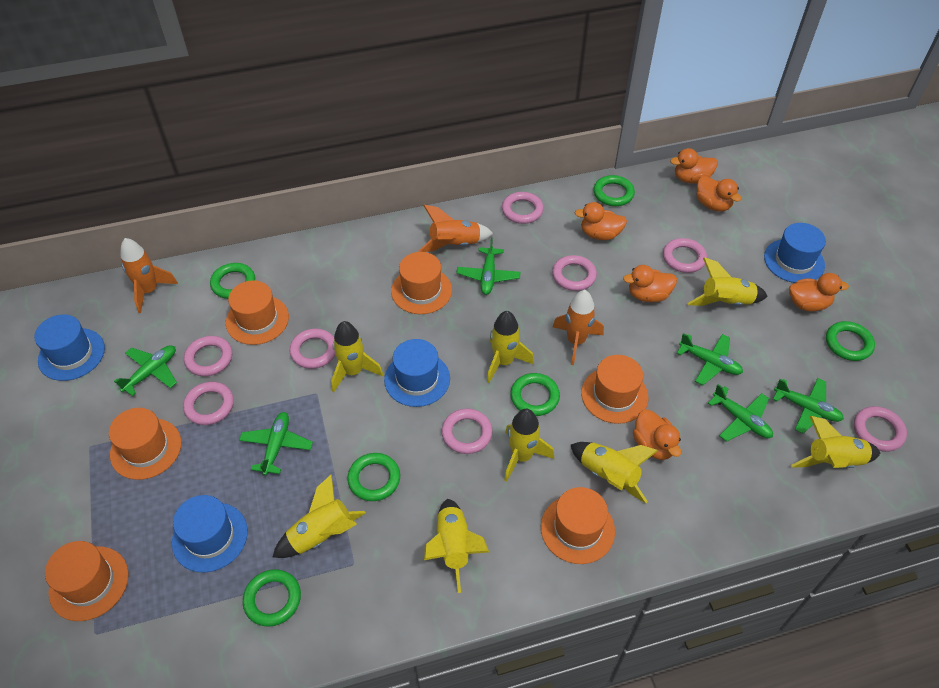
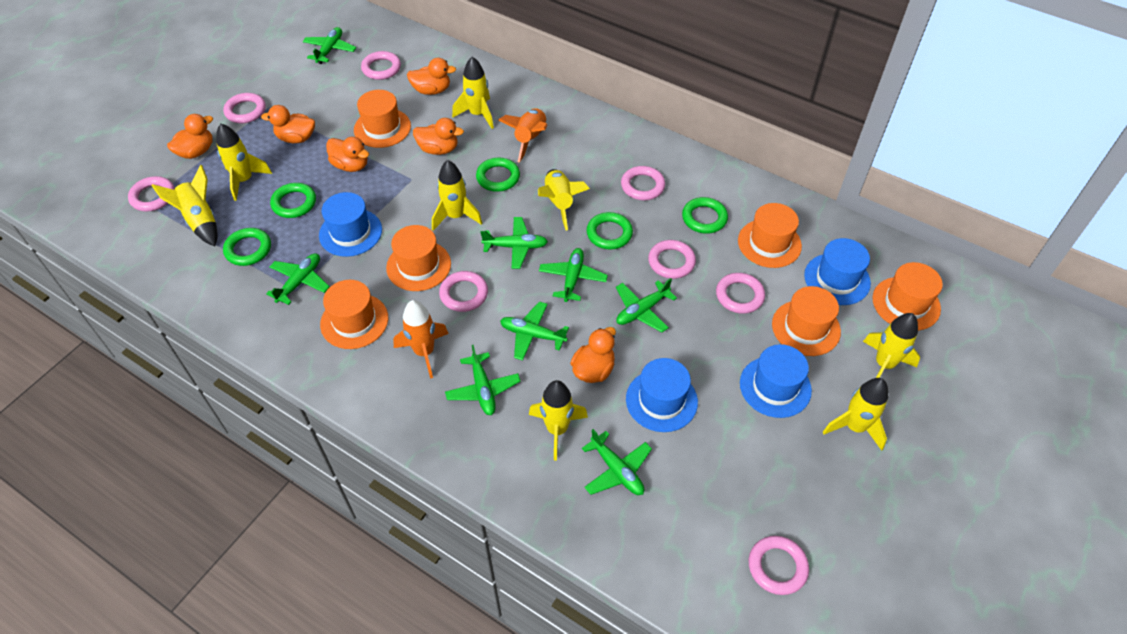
green plane: [114,345,177,396] [239,412,313,476] [456,238,520,295] [677,333,743,385] [708,384,773,442] [773,378,844,434] = 6 -> [266,253,330,305] [303,27,356,64] [445,345,521,415] [480,217,548,269] [500,302,569,361] [539,248,608,302] [582,429,652,495] [616,278,677,332] = 8
green ring: [210,263,255,299] [243,569,301,627] [347,453,400,501] [510,373,560,416] [593,175,635,206] [826,321,875,361] = 6 -> [223,228,271,266] [270,183,316,218] [476,158,520,192] [587,212,633,250] [682,197,728,234] = 5
orange rocket: [121,238,178,313] [419,205,493,252] [553,290,604,365] = 3 -> [393,300,449,379] [498,108,547,163] = 2

